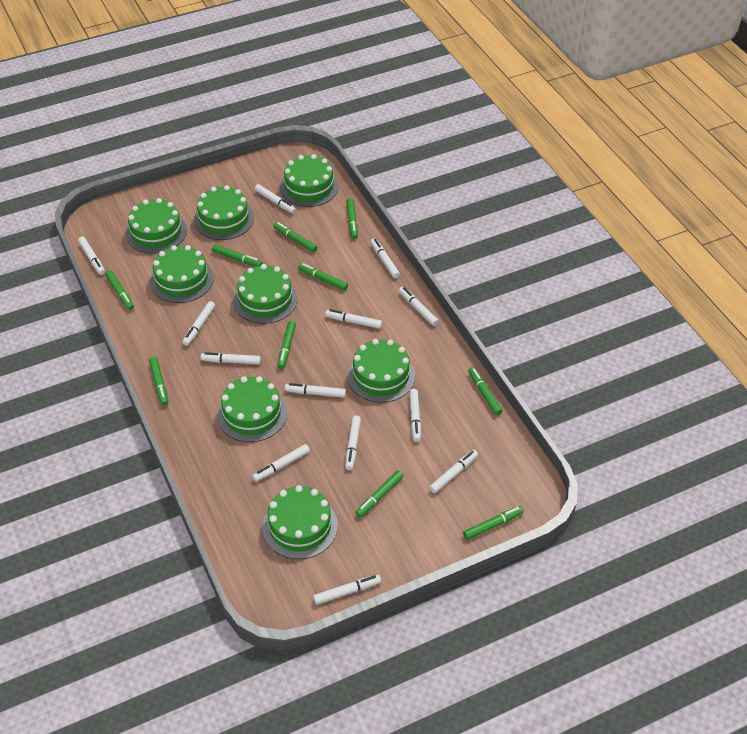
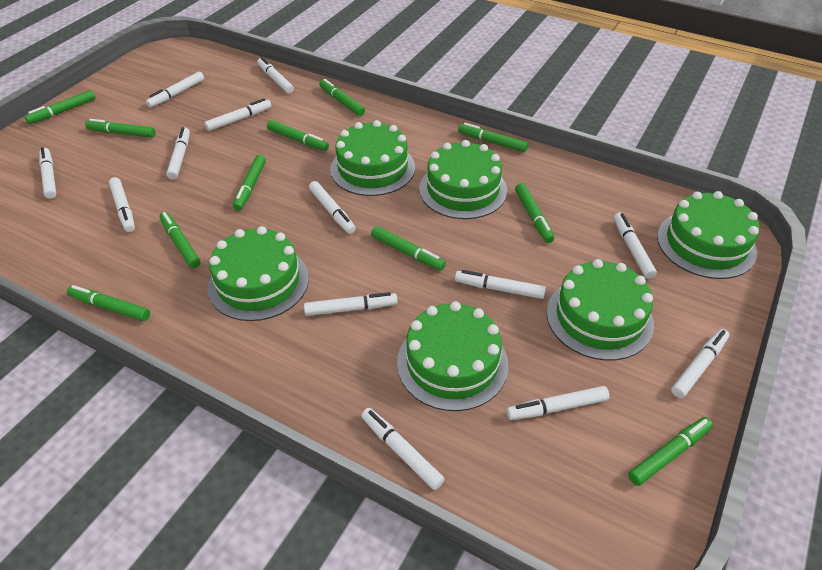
green cake: [126,198,187,254] [150,245,214,303] [194,185,254,240] [217,376,287,442] [233,264,298,324] [262,485,338,559] [280,154,339,207] [347,339,415,403] = 8 -> [207,226,309,321] [330,120,415,196] [397,301,508,411] [419,140,507,219] [547,259,654,361] [657,191,759,279] = 6
green marker: [105,270,134,310] [149,357,168,406] [212,244,262,267] [273,222,317,252] [277,321,296,369] [298,263,348,291] [346,198,358,239] [355,470,404,517] [463,506,524,540] [468,367,502,415] = 10 -> [25,90,96,124] [67,285,150,321] [85,119,155,138] [159,212,200,268] [233,155,266,211] [267,120,329,151] [319,79,365,116] [371,226,446,271] [458,123,528,152] [515,183,554,243] [628,417,713,486] = 11

